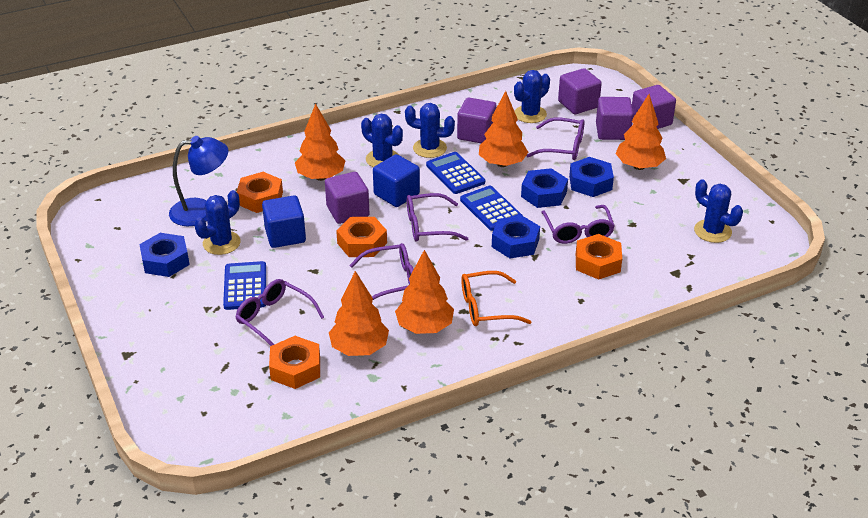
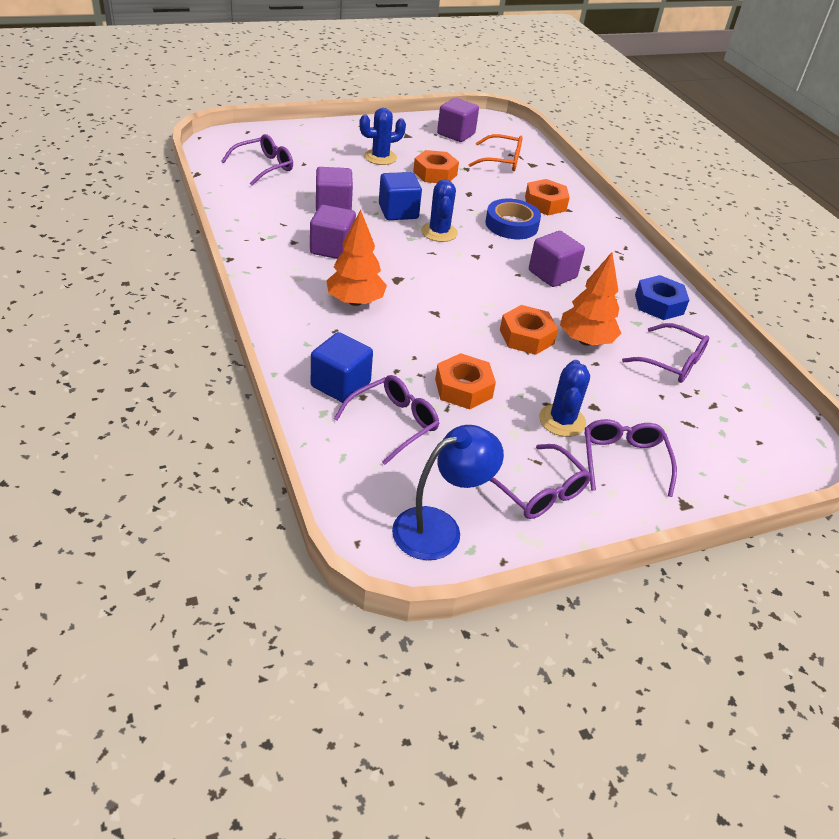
blue cactus: [194,190,241,255] [361,114,403,167] [405,103,455,158] [514,70,550,123] [694,179,743,243] = 5 -> [359,108,406,165] [421,179,458,242] [539,360,590,437] = 3
blue calculator: [223,261,266,310] [426,152,485,194] [460,186,523,231] = 3 -> none = 0
blue nut: [139,233,190,277] [492,215,540,259] [521,168,568,208] [569,157,614,197] = 4 -> [635,275,689,320] = 1
blue tape: none = 0 -> [485,199,541,239] = 1
orange tree: [295,104,346,181] [329,271,389,356] [395,250,454,334] [479,91,528,167] [615,94,666,170] = 5 -> [326,210,387,306] [560,252,621,346] = 2
purple cube: [325,172,370,224] [457,98,497,143] [558,68,602,114] [596,97,634,140] [632,85,676,129] = 5 -> [310,205,356,259] [316,167,353,211] [437,98,479,142] [529,231,585,287] = 4

